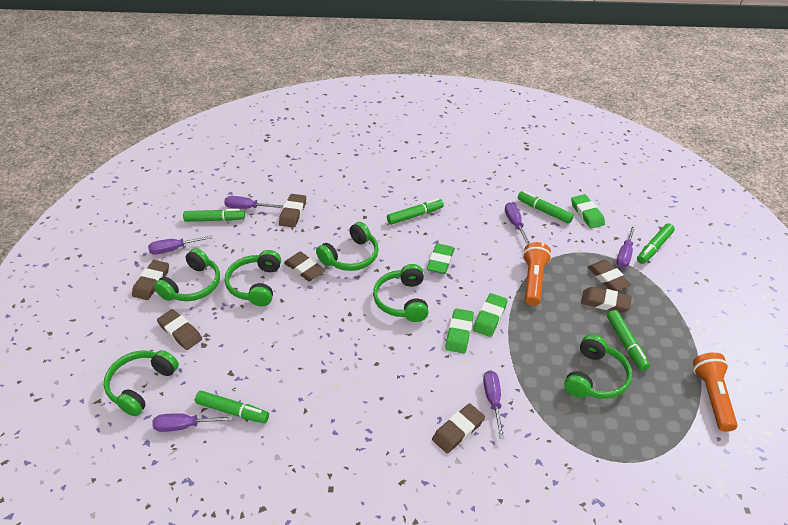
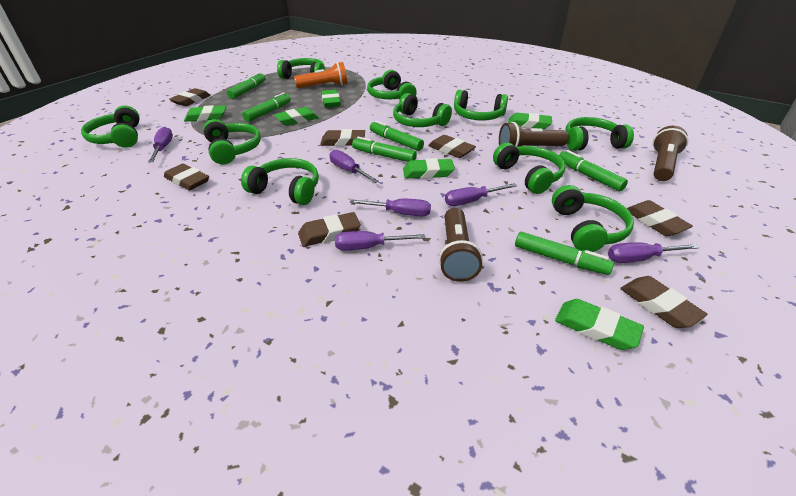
brown flashlight: none = 0 -> [439,208,483,282] [499,122,569,147] [653,126,688,181] = 3
green eraser: [427,244,455,274] [446,308,474,353] [473,293,507,337] [571,194,605,229] = 4 -> [184,105,226,122] [274,107,319,126] [321,90,341,108] [403,158,455,179] [508,113,552,129] [555,299,644,350] = 6
green headphones: [104,350,179,416] [154,248,220,301] [225,250,281,306] [316,222,379,271] [373,264,429,322] [564,334,632,399] = 6 -> [81,105,139,148] [203,119,261,165] [241,158,319,205] [277,58,325,79] [367,70,417,99] [393,93,452,127] [454,90,508,121] [493,143,565,194] [552,185,634,252] [565,117,634,151] = 10
orange flashlight: [523,242,552,306] [693,352,738,432] = 2 -> [294,62,348,88] = 1

